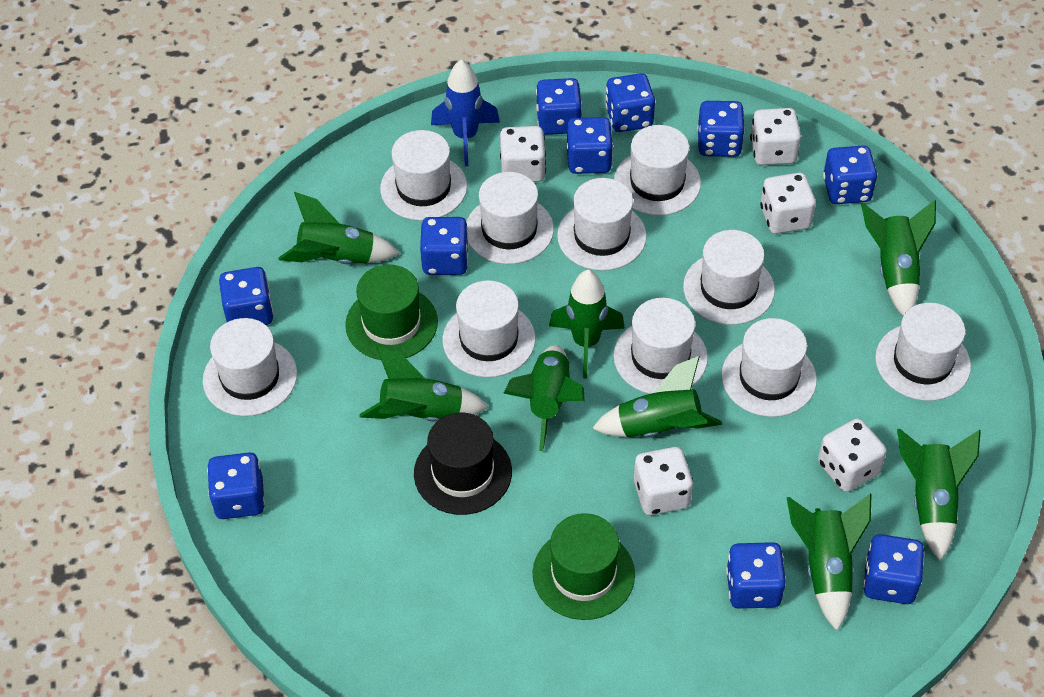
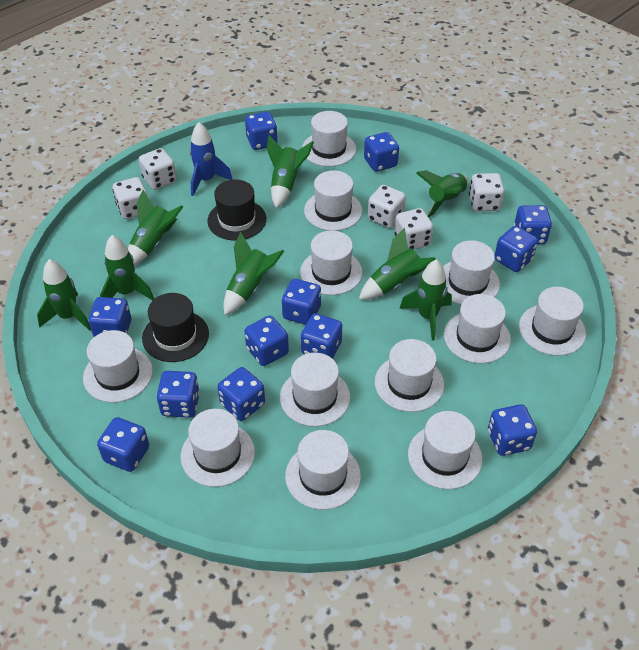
black hat: [414,413,512,515] = 1 -> [142,293,209,362] [207,180,266,241] = 2
blue dice: [207,452,265,519] [219,267,274,325] [420,217,469,275] [536,78,582,135] [567,117,613,174] [605,73,655,132] [697,101,745,157] [726,542,786,609] [823,145,877,204] [863,534,925,604] = 10 -> [88,297,131,337] [97,417,149,472] [156,371,200,418] [217,367,265,421] [244,315,289,366] [245,112,278,150] [282,279,321,325] [301,313,342,359] [364,132,399,172] [488,404,537,456] [495,226,538,272] [514,205,552,245] = 12
green hat: [345,265,438,360] [533,513,635,620] = 2 -> none = 0
white hat: [203,318,297,416] [380,130,467,221] [443,280,536,377] [466,172,554,264] [557,178,647,271] [614,125,701,216] [614,298,708,394] [683,230,775,325] [721,318,817,417] [875,303,971,401] = 10 -> [83,330,153,403] [181,409,255,487] [280,353,350,427] [285,430,361,510] [300,230,363,295] [302,111,356,167] [304,170,362,231] [375,339,444,412] [408,411,482,489] [443,240,500,305] [444,294,511,363] [519,287,586,356] = 12

